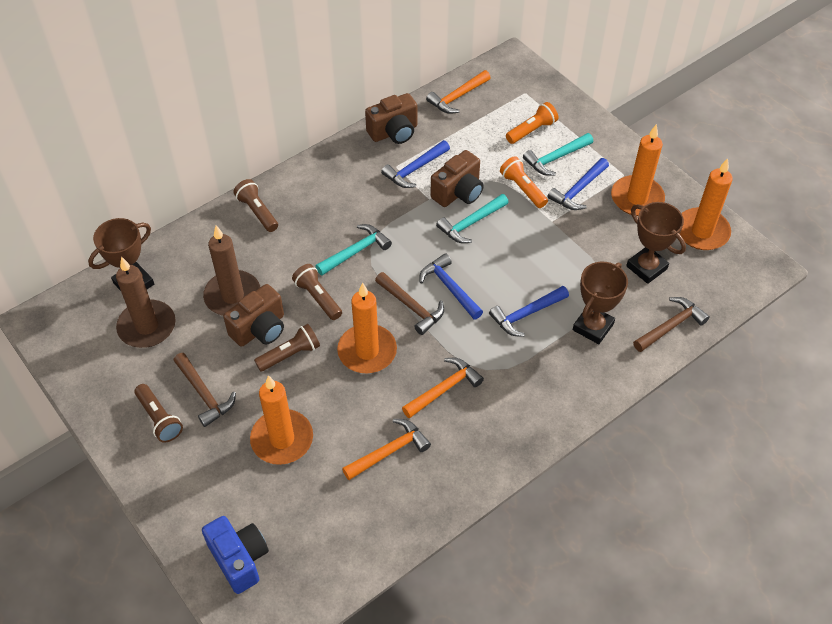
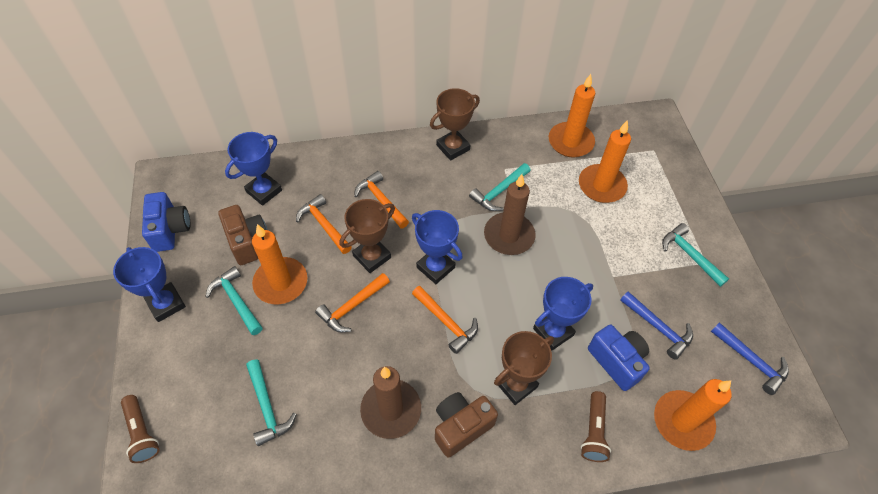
blue camera: [202,516,269,594] = 1 -> [142,192,191,252] [588,324,650,391] = 2
blue hammer: [381,140,450,188] [419,253,483,319] [489,286,569,337] [548,158,609,210] = 4 -> [620,291,693,360] [711,322,789,395] = 2
blue trophy: none = 0 -> [113,247,186,322] [225,132,282,206] [412,210,463,284] [533,277,593,351] = 4
brown camera: [223,284,284,347] [365,93,417,144] [430,150,484,207] = 3 -> [219,205,268,265] [435,392,498,457] = 2
brown flashlight: [134,384,183,443] [233,179,278,232] [254,324,320,372] [292,264,342,320] = 4 -> [121,395,160,463] [581,391,611,462] = 2
brown hammer: [174,353,236,427] [375,272,444,335] [633,297,710,352] = 3 -> none = 0
orange flashlight: [500,156,548,208] [506,102,558,144] = 2 -> none = 0
orange hammer: [342,419,431,480] [402,358,484,418] [426,70,491,114] = 3 -> [296,194,352,254] [315,273,390,332] [354,171,409,229] [412,286,478,354] = 4
turquoise hammer: [315,224,392,275] [436,194,509,243] [523,133,593,176] = 3 -> [206,266,263,335] [246,359,297,446] [469,163,531,211] [662,223,729,287] = 4

